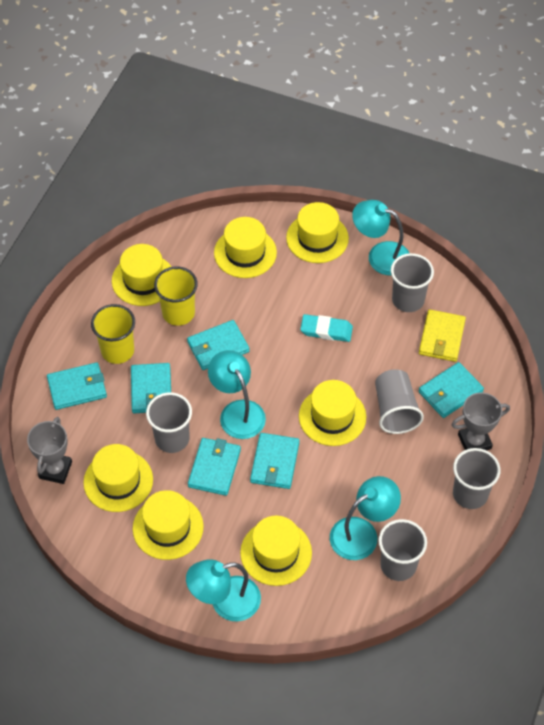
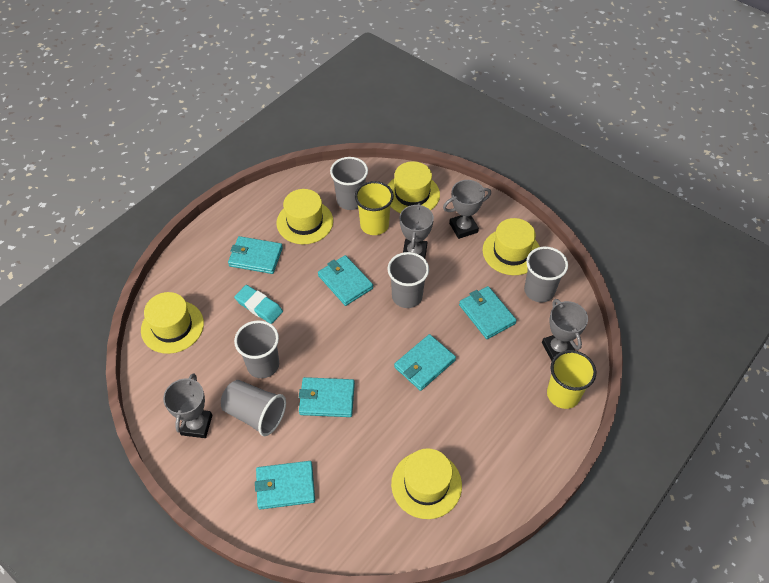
grey trophy: [27,417,72,484] [452,392,510,451] = 2 -> [163,373,212,438] [400,203,434,258] [443,180,491,239] [542,299,588,361] = 4
turquoise lamp: [186,560,261,621] [208,350,266,439] [330,476,401,560] [352,200,409,275] = 4 -> none = 0
yellow hat: [83,444,153,512] [112,244,171,306] [133,490,204,560] [214,217,277,278] [240,516,312,586] [286,202,349,263] [299,380,366,446] = 7 -> [141,292,204,354] [277,189,333,244] [388,161,440,213] [391,449,462,519] [483,218,540,275] = 5
yellow wallet: [419,309,466,362] = 1 -> none = 0

